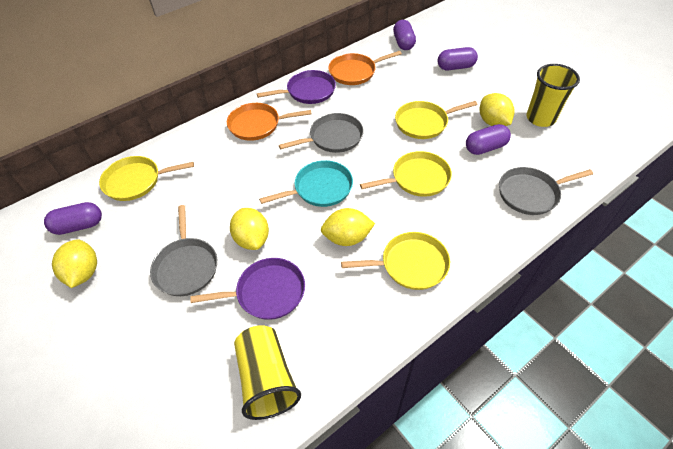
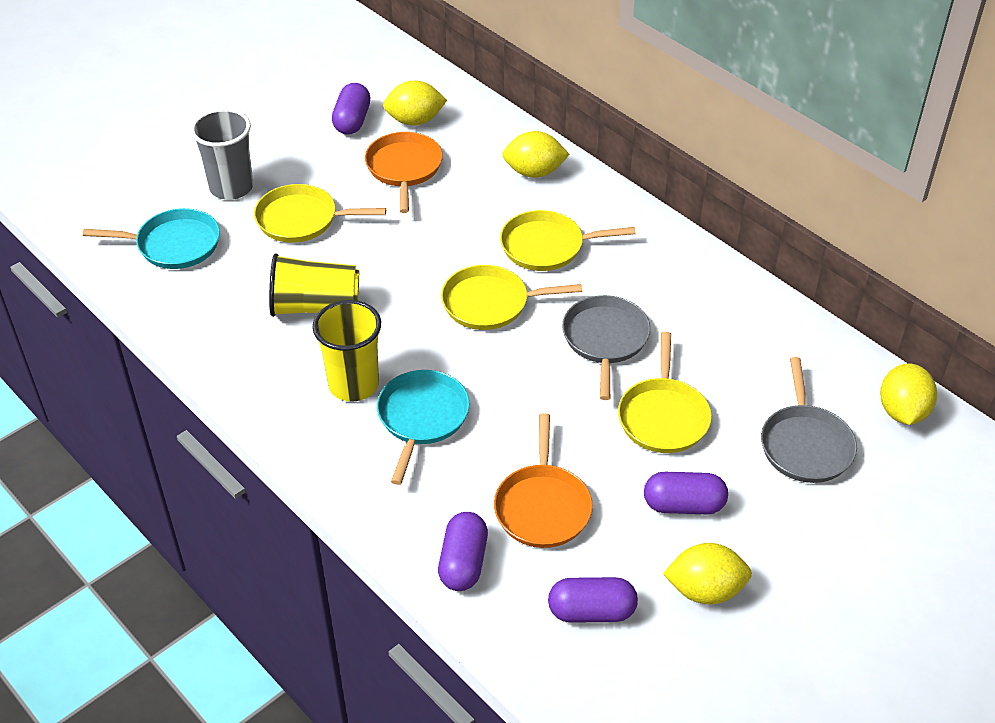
grey cup: none = 0 -> [191,108,253,200] = 1
grey pan: [150,205,217,296] [279,113,364,153] [499,167,593,215] = 3 -> [562,295,651,400] [761,357,857,483] = 2
purple pan: [190,258,305,320] [257,70,336,104] = 2 -> none = 0
turquoise pan: [259,160,353,207] = 1 -> [83,208,220,269] [377,370,470,485] = 2

